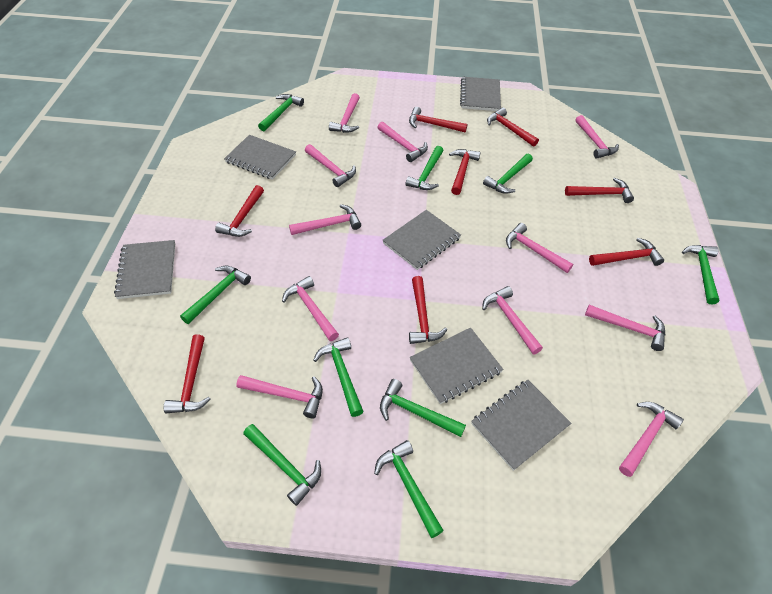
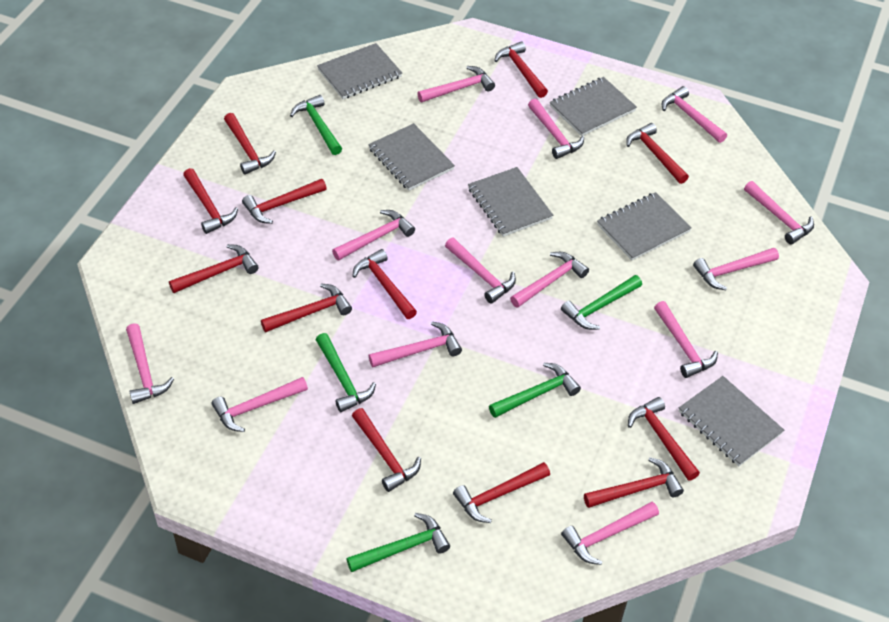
green hammer: [180,265,251,324] [243,424,321,506] [258,94,304,131] [313,337,364,417] [374,440,444,538] [380,379,466,437] [406,146,443,190] [483,154,533,194] [682,245,719,305] = 9 -> [290,95,342,155] [316,333,376,412] [346,513,450,572] [489,363,581,418] [561,275,642,330] = 5
pink hammer: [236,375,323,418] [282,276,339,341] [289,204,361,235] [305,144,356,187] [329,93,360,133] [377,122,428,162] [482,286,543,354] [506,223,573,273] [575,115,619,159] [585,305,665,351] [619,402,684,477] = 11 -> [126,323,174,404] [212,377,308,432] [332,210,415,261] [369,321,462,367] [417,66,495,102] [445,238,516,304] [510,252,589,308] [528,99,584,159] [561,502,659,565] [654,301,718,378] [662,86,727,143] [693,248,779,290] [744,181,814,245] = 13
red hammer: [164,334,210,413] [215,185,264,237] [409,107,468,133] [409,276,447,344] [449,149,481,195] [487,108,539,147] [565,178,634,203] [589,238,664,266] = 8 -> [169,244,259,293] [183,168,238,234] [224,113,276,175] [242,179,327,224] [261,283,352,332] [352,249,417,319] [352,408,421,492] [453,462,550,523] [494,41,548,98] [584,457,684,508] [626,123,689,184] [628,397,700,481] = 12

